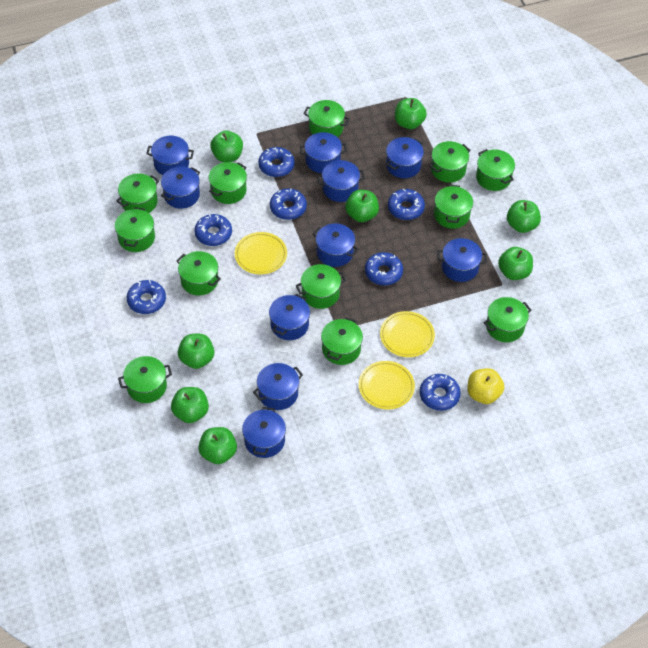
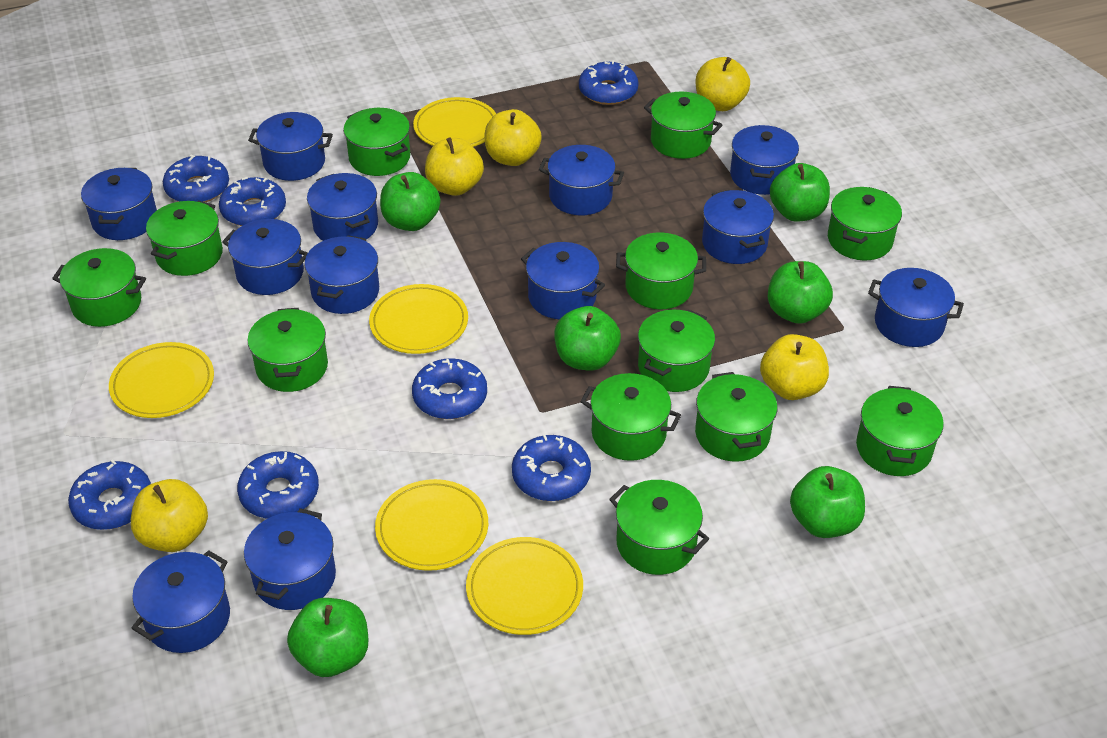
blue pot: [146,136,194,175] [161,167,200,209] [242,407,286,458] [253,363,303,410] [269,294,310,340] [300,132,347,173] [313,223,359,267] [317,160,365,202] [386,137,424,178] [437,238,487,282] = 10 -> [81,168,157,240] [131,550,230,653] [222,219,308,295] [244,508,336,610] [248,112,333,181] [304,235,379,314] [307,173,378,241] [521,242,605,319] [539,145,624,215] [702,190,774,264] [730,125,799,195] [868,268,964,347] = 12
green apple: [171,387,209,423] [178,334,214,369] [199,427,237,464] [210,130,243,162] [345,190,379,222] [395,98,427,129] [498,247,533,280] [507,200,541,233] = 8 -> [287,598,369,677] [380,172,440,231] [554,306,621,371] [768,261,833,324] [770,163,830,222] [790,466,865,538] = 6
yellow apple: [467,368,504,404] = 1 -> [131,479,208,552] [425,137,484,196] [485,109,542,166] [696,57,750,111] [760,334,829,400] = 5
yellow plate: [235,232,287,275] [359,361,415,409] [380,311,435,357] = 3 -> [109,342,214,418] [369,284,468,354] [375,479,488,571] [413,97,496,147] [466,537,583,635] = 5

